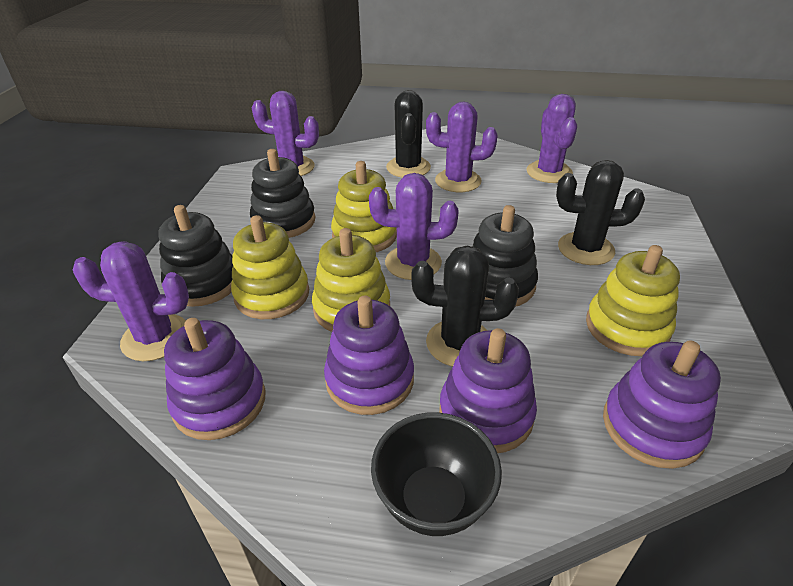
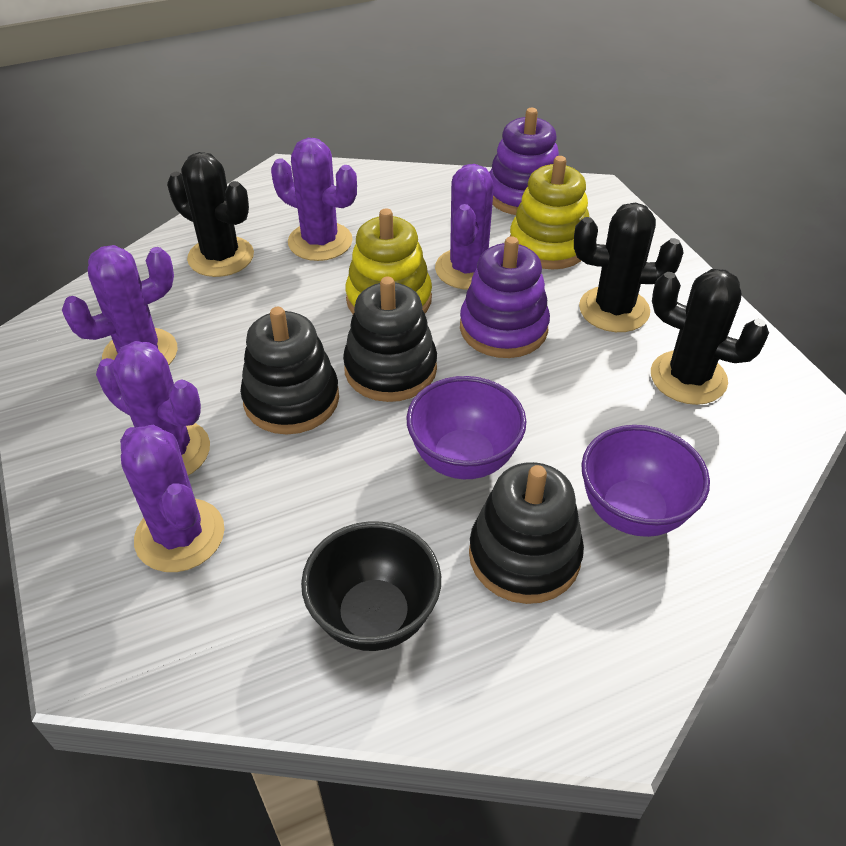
purple bowl: none = 0 -> [406,376,526,479] [581,425,710,537] = 2
purple stacking toy: [164,318,265,440] [324,296,414,415] [439,328,537,453] [603,341,721,469] = 4 -> [460,236,550,358] [489,108,559,215] = 2
yellow stacking toy: [231,215,309,319] [312,228,390,332] [331,161,397,252] [586,245,680,356] = 4 -> [346,208,432,314] [510,156,590,269] = 2

